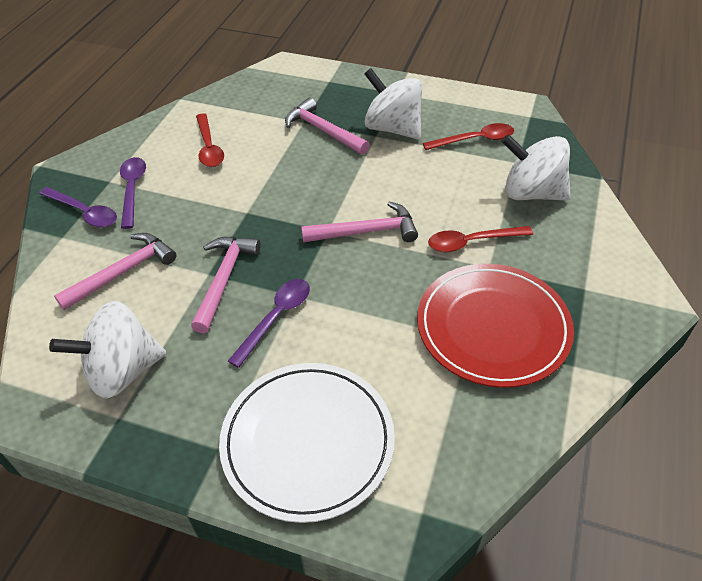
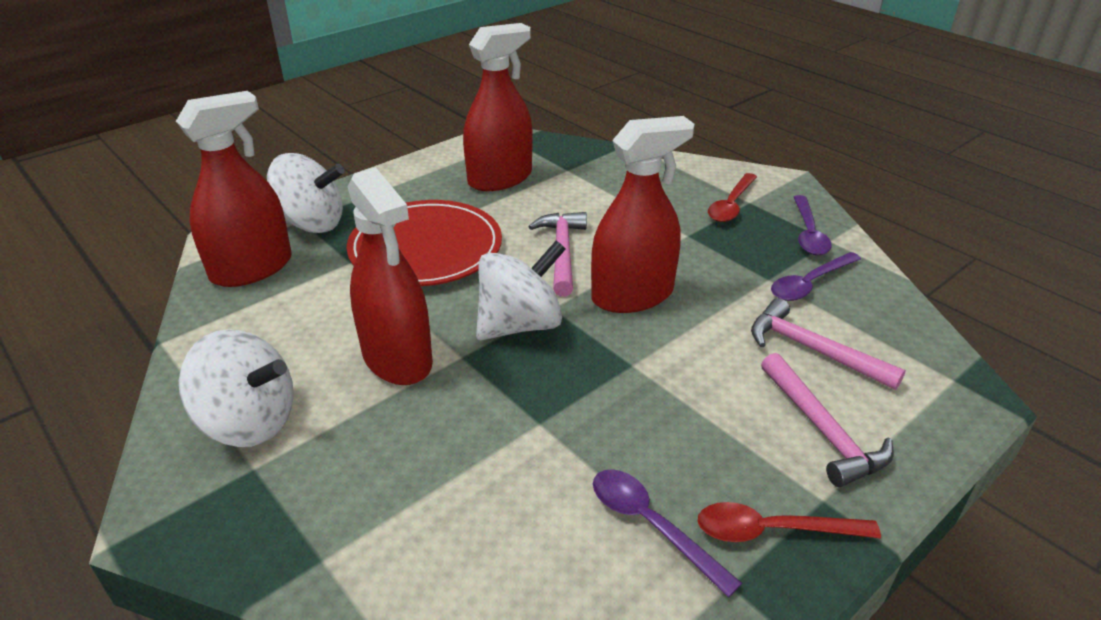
pink hammer: [54,233,176,310] [191,236,261,333] [285,98,370,155] [301,201,418,243] = 4 -> [528,212,587,296] [751,298,906,390] [761,353,894,487] = 3
red spoon: [196,113,224,167] [423,123,514,150] [428,226,533,252] = 3 -> [698,502,881,542] [708,173,757,222] = 2
red spray bottle: none = 0 -> [176,91,292,287] [348,167,433,385] [463,23,533,191] [591,116,694,313] = 4
white plate: [219,363,395,523] = 1 -> none = 0

